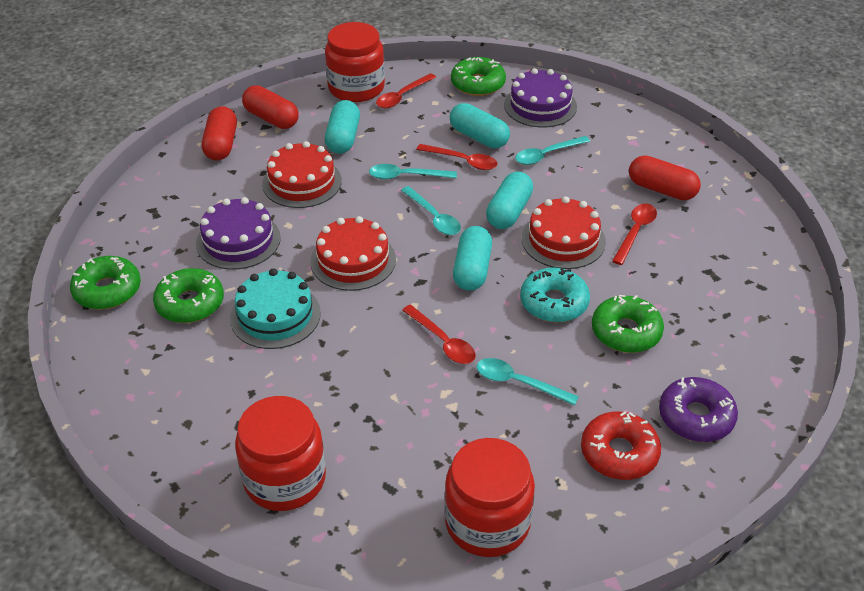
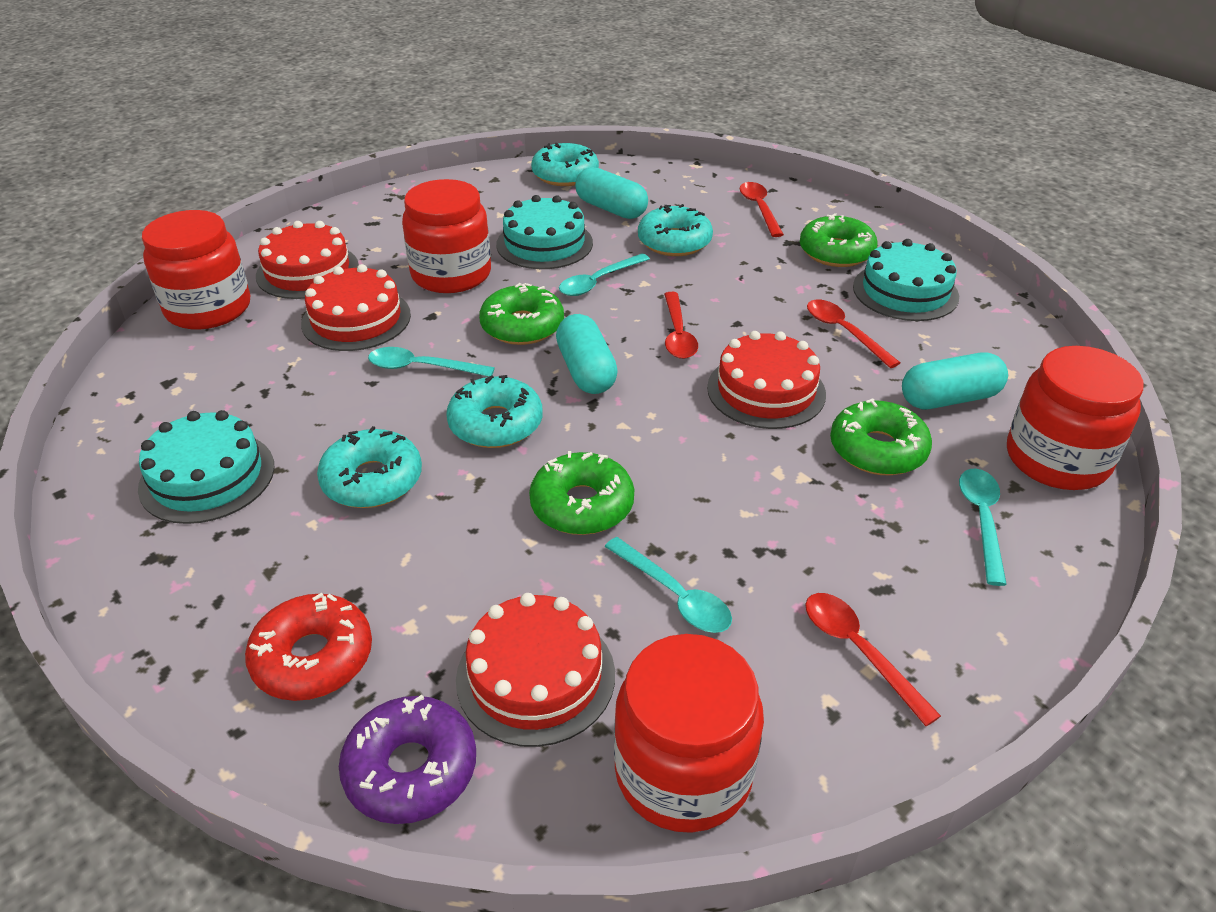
purple cake: [196,197,281,270] [504,68,577,127] = 2 -> none = 0
red cake: [262,141,342,208] [310,216,396,291] [522,196,606,269] = 3 -> [256,221,359,299] [301,264,411,351] [456,593,615,747] [707,331,826,429] = 4
red capsule: [202,106,237,161] [242,85,299,129] [629,156,701,200] = 3 -> none = 0
red jar: [235,396,326,511] [325,22,385,102] [444,438,535,557] = 3 -> [142,210,250,330] [402,179,491,293] [614,634,764,833] [1007,346,1143,490] = 4
turquoise cake: [230,269,321,349] = 1 -> [138,410,275,524] [496,195,593,269] [853,239,959,321] = 3
turquoise capsule: [325,100,360,154] [450,103,510,148] [453,226,492,291] [486,172,533,229] = 4 -> [556,314,618,394] [575,167,648,219] [902,352,1008,409] = 3
turquoise donut: [520,268,590,323] = 1 -> [317,426,422,508] [446,375,543,448] [531,143,599,186] [638,204,713,256] = 4

